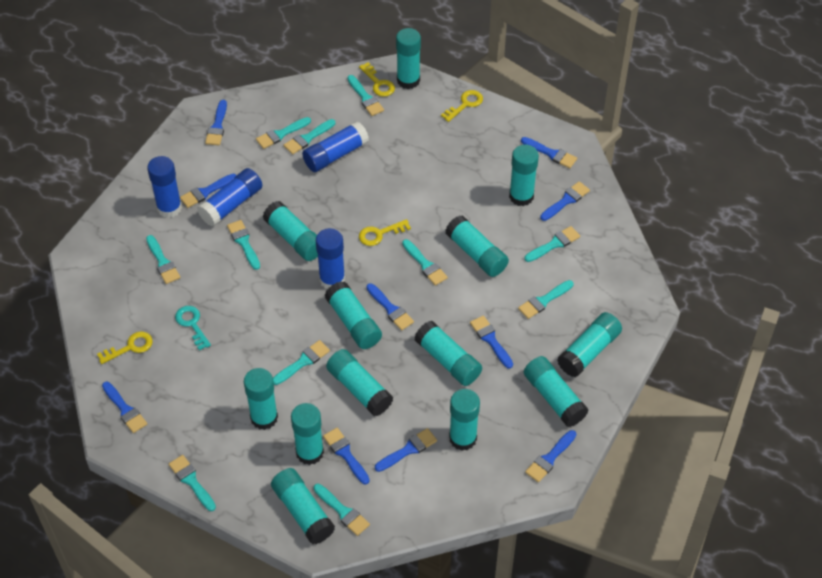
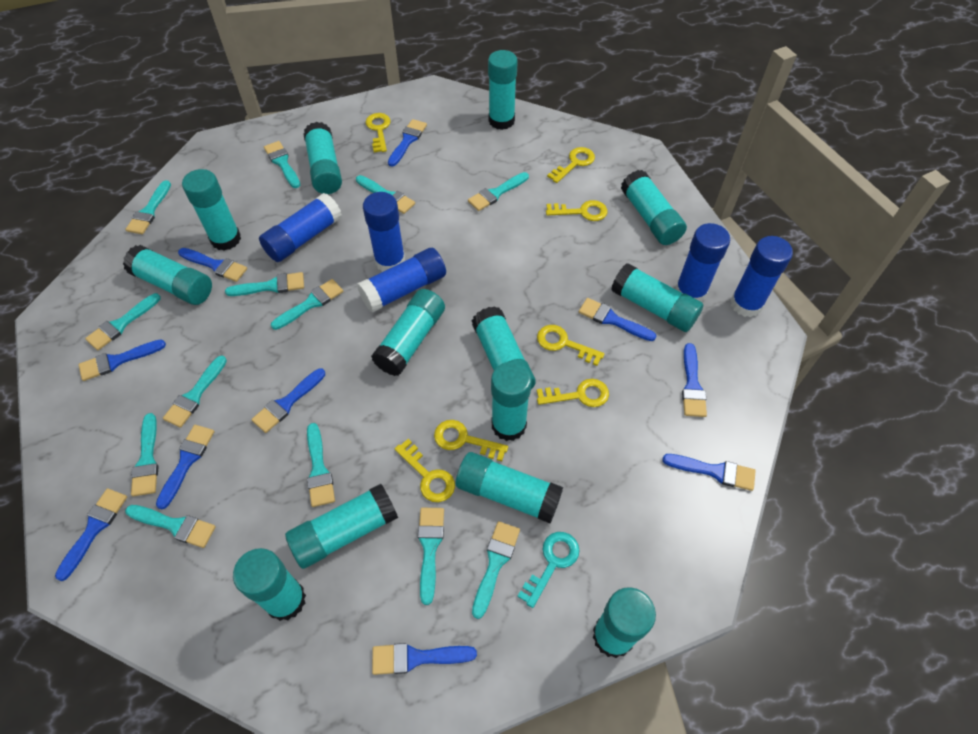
blue glue stick: [147,156,182,218] [197,168,262,226] [302,121,369,172] [316,228,345,289] = 4 -> [259,193,342,262] [357,248,446,313] [363,192,405,272] [675,223,730,302] [730,236,793,317] = 5
turquoise brush: [146,235,180,284] [169,455,216,511] [227,220,260,270] [256,117,311,149] [273,340,330,385] [284,119,335,154] [313,484,370,536] [347,75,384,116] [402,239,448,286] [518,280,574,319] [525,226,580,262] = 11 -> [85,293,161,350] [125,180,171,234] [125,505,216,548] [131,413,159,496] [163,356,227,428] [225,272,304,296] [264,141,300,188] [271,279,343,330] [307,423,335,507] [356,175,415,214] [418,508,444,605] [468,172,529,211] [472,521,520,619] = 13
yellow key: [97,331,152,364] [359,62,395,97] [359,219,411,246] [441,90,483,122] = 4 -> [365,113,391,152] [395,439,455,502] [434,420,508,461] [537,325,604,366] [537,379,609,407] [546,200,607,221] [547,147,595,183] = 7

